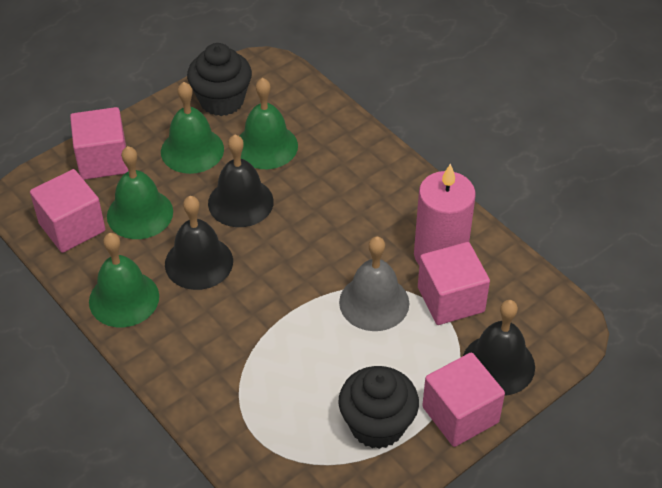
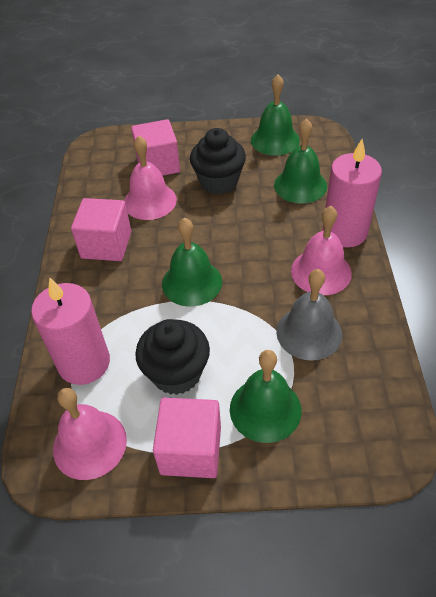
black bell: [165,196,233,290] [208,135,274,227] [463,300,535,396] = 3 -> none = 0
pink bell: none = 0 -> [53,388,127,480] [124,136,177,220] [291,206,352,295] = 3
pink candle: [414,163,476,265] = 1 -> [31,277,110,385] [323,139,382,247] = 2
pink cube: [30,169,105,253] [70,107,128,180] [418,242,490,325] [422,353,505,447] = 4 -> [71,198,131,261] [131,119,180,176] [153,398,221,478] = 3

